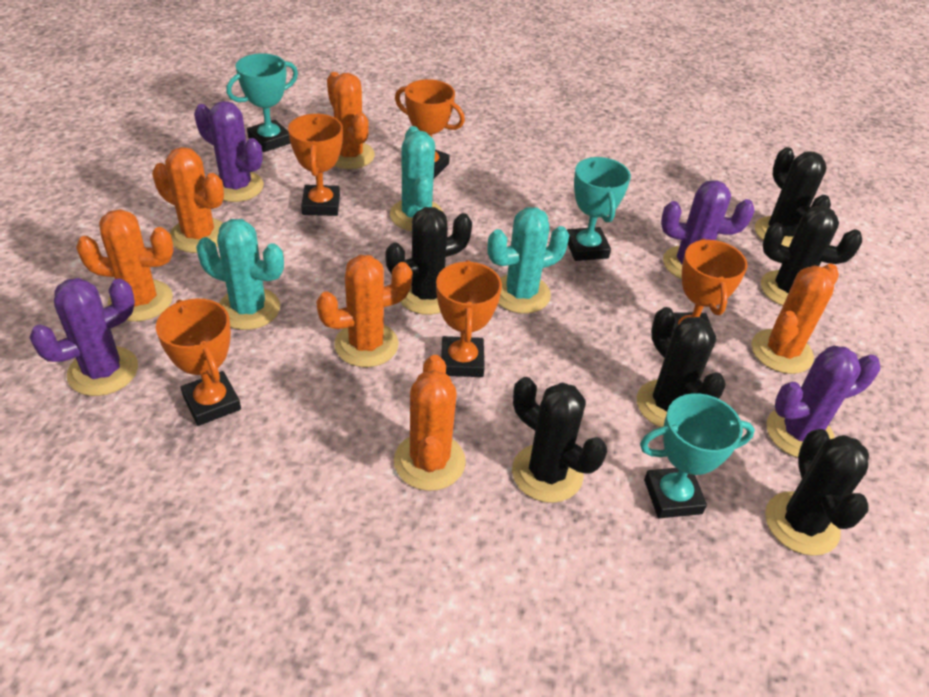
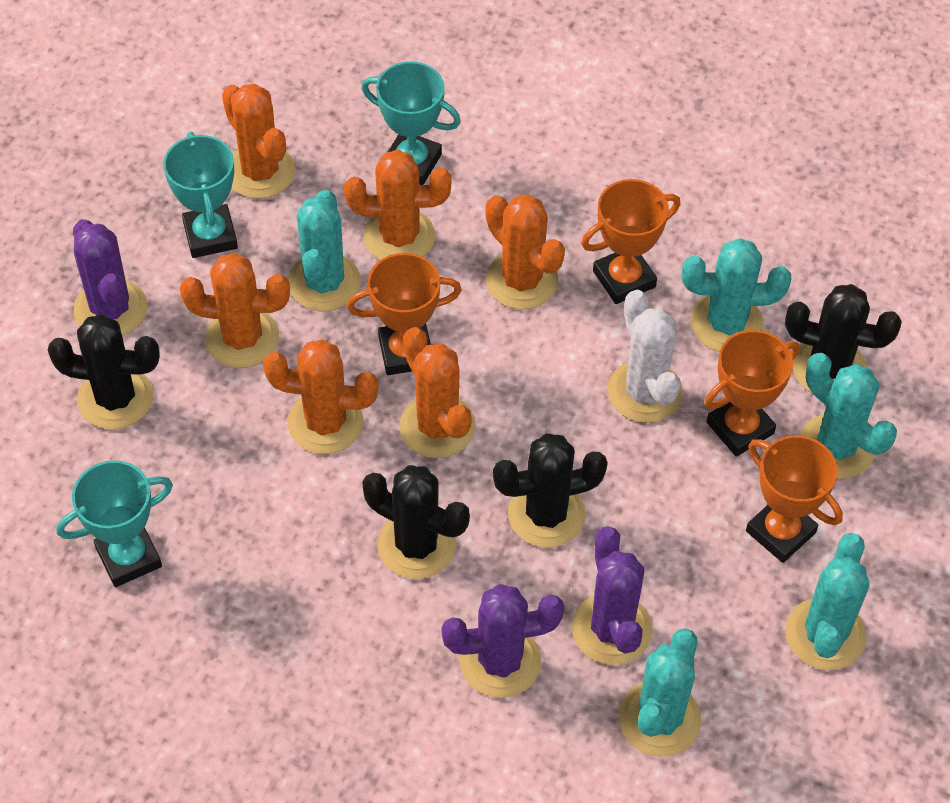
black cactus: [385,207,472,315] [512,377,607,503] [637,307,726,427] [755,147,831,247] [761,206,862,306] [765,429,869,556] = 6 -> [48,314,160,429] [362,465,470,579] [493,433,608,548] [785,284,902,394] = 4
orange trophy: [156,298,241,426] [288,114,343,216] [395,79,465,178] [436,260,502,377] [673,239,748,348] = 5 -> [347,253,462,375] [581,179,680,304] [704,330,799,457] [746,435,843,563] = 4
purple cactus: [29,278,138,396] [194,101,264,202] [661,180,754,279] [766,346,880,458] = 4 -> [73,219,147,336] [441,584,564,698] [572,526,653,665] = 3
turquoise cactus: [196,219,284,330] [390,126,443,231] [487,207,569,314] = 3 -> [288,190,361,311] [619,628,701,757] [682,238,792,352] [785,533,869,670] [800,353,897,479] = 5
white cactus: none = 0 -> [608,290,683,423] = 1

